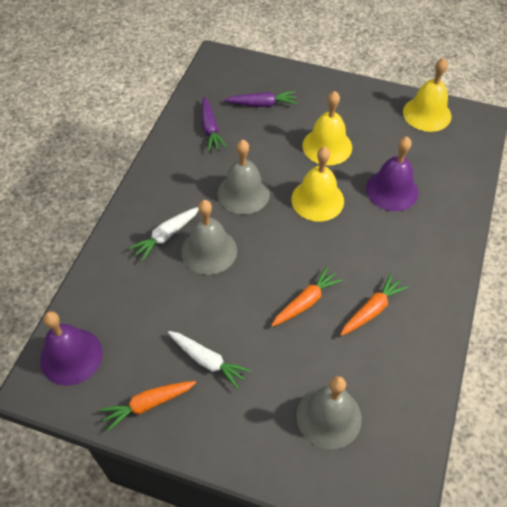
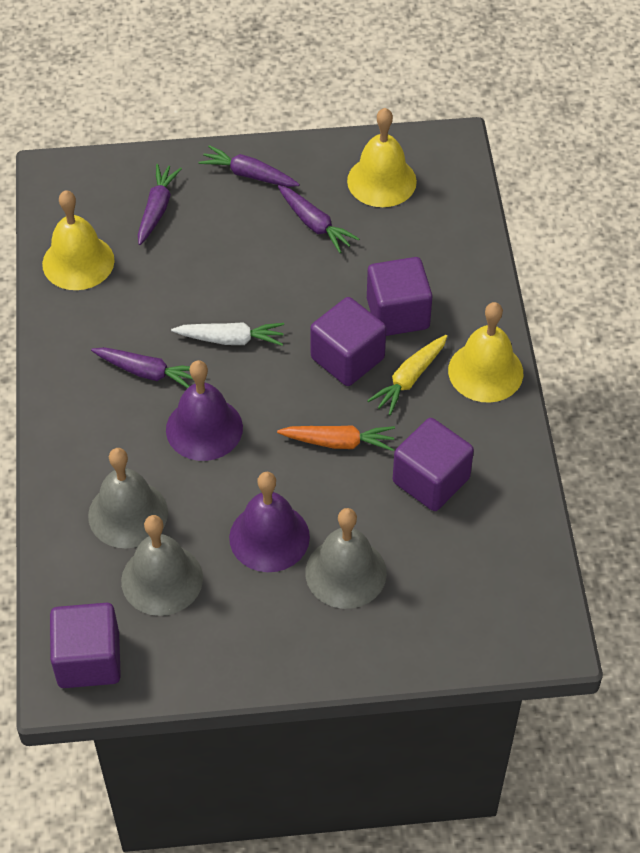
orange carrot: [99,381,196,432] [271,266,343,327] [340,273,409,336] = 3 -> [277,425,395,451] = 1
purple carrot: [201,97,227,151] [224,91,297,107] = 2 -> [91,347,192,388] [138,164,182,245] [198,145,300,187] [278,185,359,253] = 4
purple cube: none = 0 -> [50,603,121,688] [310,297,386,386] [367,257,433,336] [393,418,474,511] = 4
white carrot: [129,207,198,261] [168,331,251,389] = 2 -> [171,322,284,346] = 1
yellow carrot: none = 0 -> [367,335,447,415] = 1

